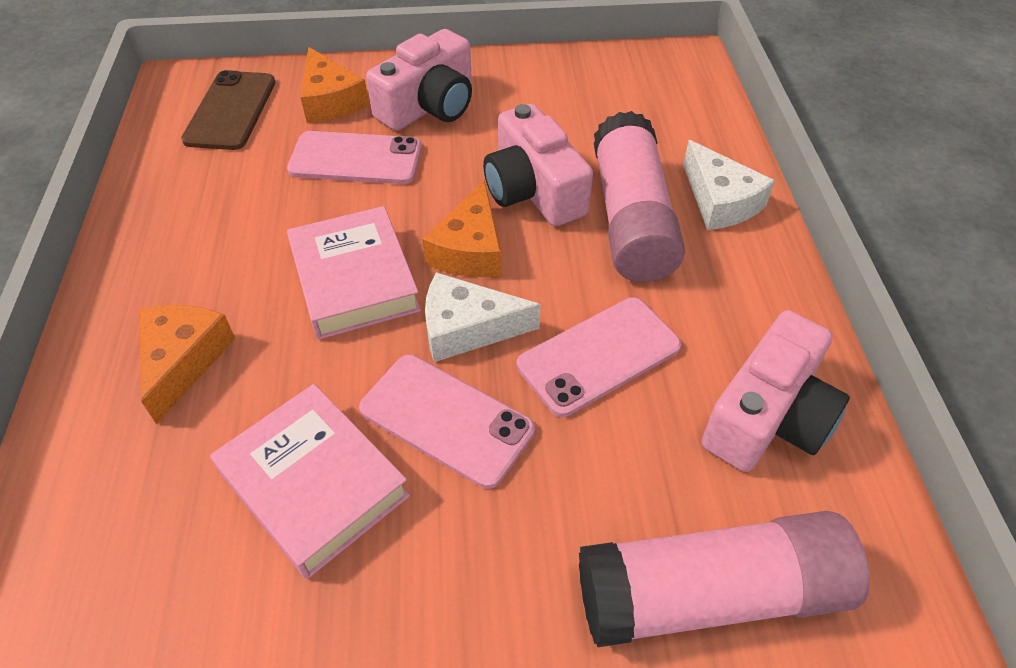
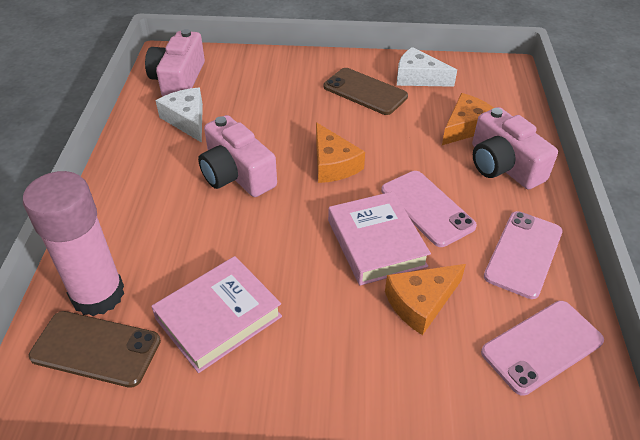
brown phone: [181,70,275,150] = 1 -> [29,311,161,388] [324,68,408,115] = 2
pink glue stick: [579,511,870,647] [594,111,685,282] = 2 -> [23,171,124,316] = 1

